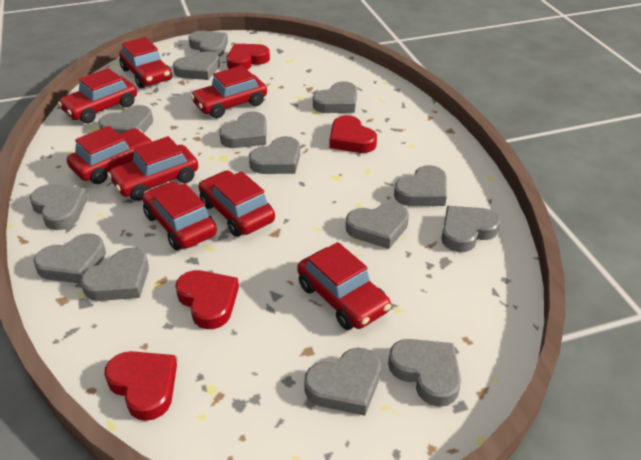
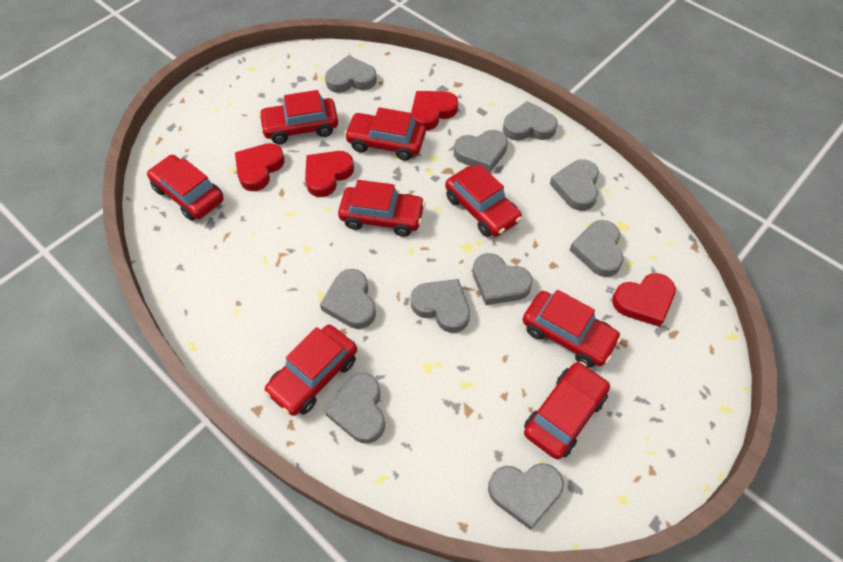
grey heart: [29,184,88,230] [34,233,106,284] [81,248,149,301] [98,105,153,134] [173,51,220,80] [188,31,228,57] [219,111,267,148] [249,136,300,174] [304,348,381,416] [313,81,357,113] [346,203,409,249] [388,339,461,407] [394,165,447,206] [441,206,500,252] = 14 -> [320,269,376,329] [325,55,377,93] [325,373,385,443] [411,279,470,333] [454,130,508,173] [473,253,533,305] [488,463,564,530] [503,101,558,141] [550,159,599,211] [570,220,624,277] = 10

